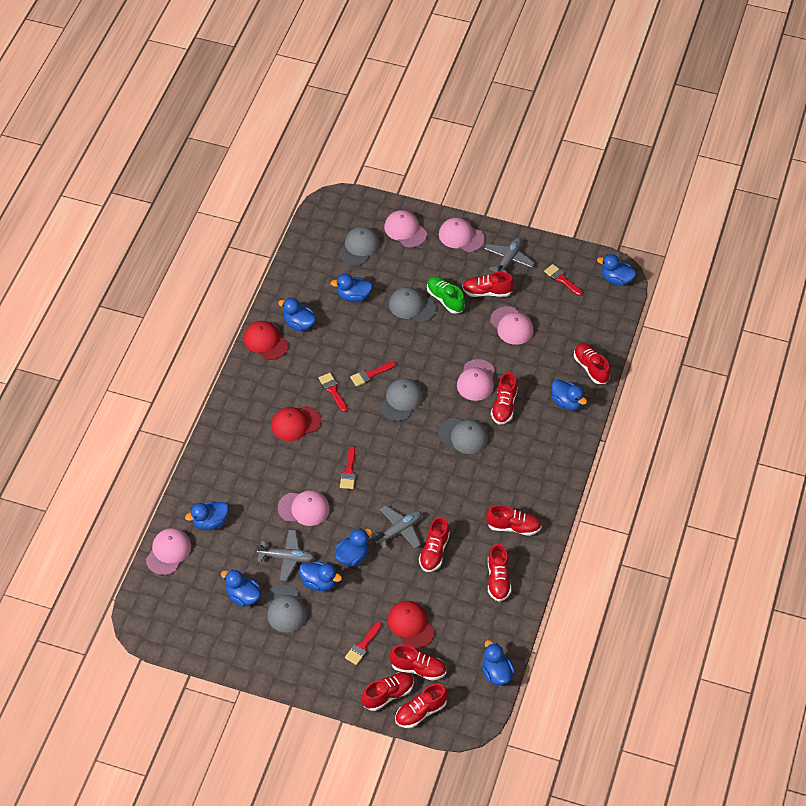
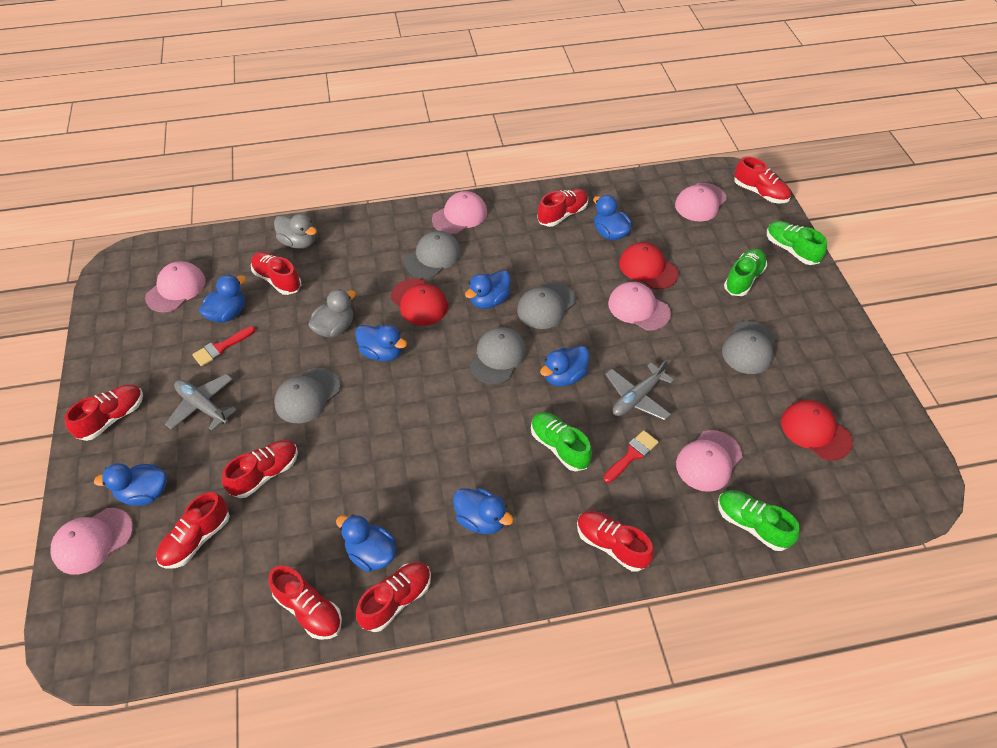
blue duck: [185,501,229,530] [221,569,261,607] [278,298,316,331] [299,561,342,591] [330,274,373,302] [335,528,372,566] [482,640,515,685] [551,379,587,411] [597,254,636,286] = 9 -> [94,463,167,506] [199,274,246,323] [336,514,396,572] [355,325,407,362] [453,488,514,534] [465,270,511,309] [540,346,589,386] [593,195,632,240] = 8
green shoe: [427,276,465,314] = 1 -> [531,412,592,472] [718,490,800,551] [724,249,767,296] [767,221,827,265] = 4
grey duck: none = 0 -> [274,214,317,249] [308,289,356,337] = 2
grey plane: [256,530,315,581] [371,505,422,549] [485,238,535,274] = 3 -> [165,374,237,431] [605,359,674,420] = 2
red brush: [319,373,347,412] [340,446,356,489] [345,622,382,665] [350,361,396,387] [544,264,583,296] = 5 -> [192,326,256,366] [603,430,658,483] = 2

